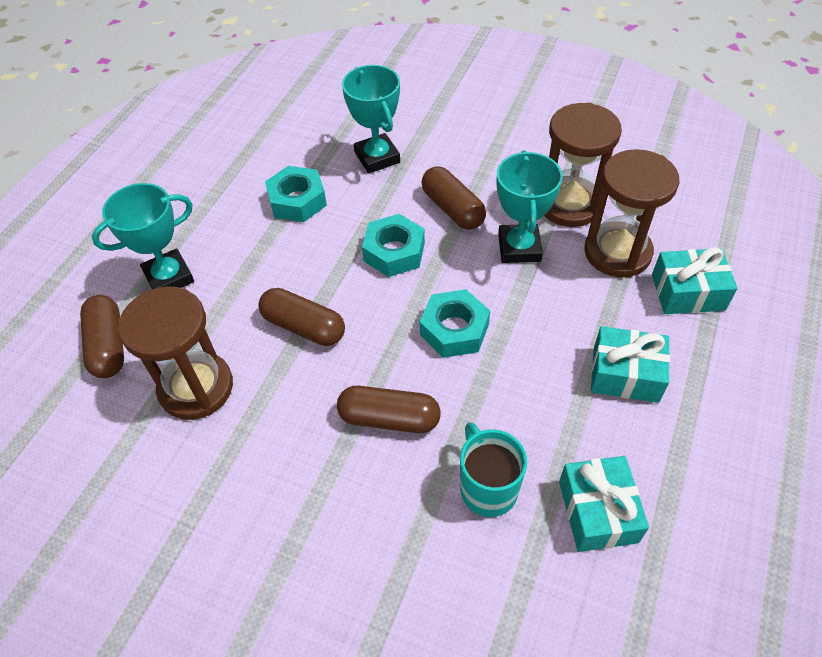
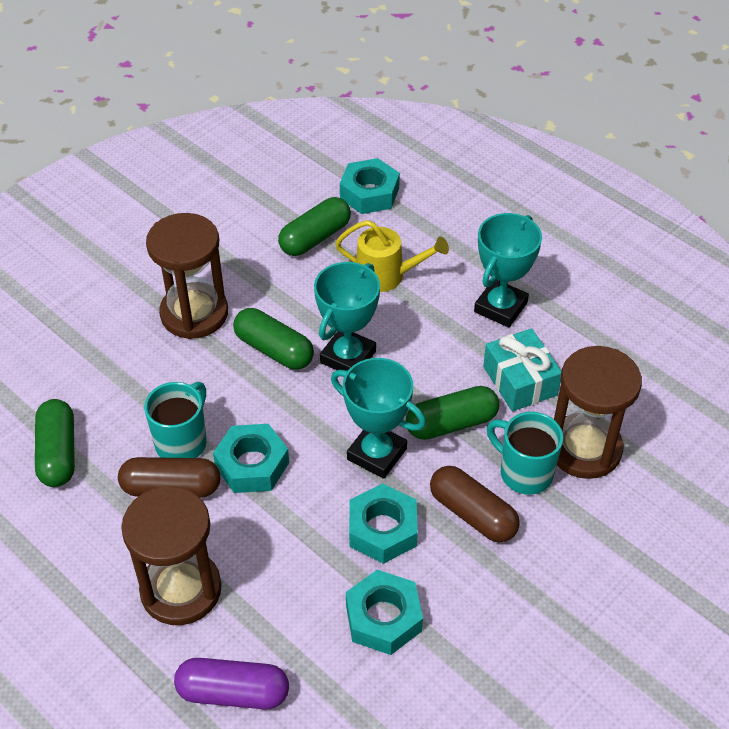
brown capsule: [80,295,124,378] [258,288,345,346] [337,386,441,433] [422,166,486,230] = 4 -> [118,457,220,498] [430,466,520,543] = 2
green capsule: none = 0 -> [35,399,75,487] [233,308,314,370] [278,197,351,256] [406,386,499,440] = 4
purple capsule: none = 0 -> [174,658,289,709] = 1
turquoise gift: [559,456,649,552] [591,326,670,403] [652,247,738,314] = 3 -> [483,328,561,411] = 1
turquoise mug: [460,422,527,517] = 1 -> [144,382,207,458] [487,412,563,495] = 2
turquoise nut: [265,166,327,222] [362,214,425,277] [420,289,490,358] = 3 -> [213,424,289,493] [340,158,400,214] [346,570,423,655] [349,484,418,564] = 4
yellow watering can: none = 0 -> [335,220,449,292] = 1

